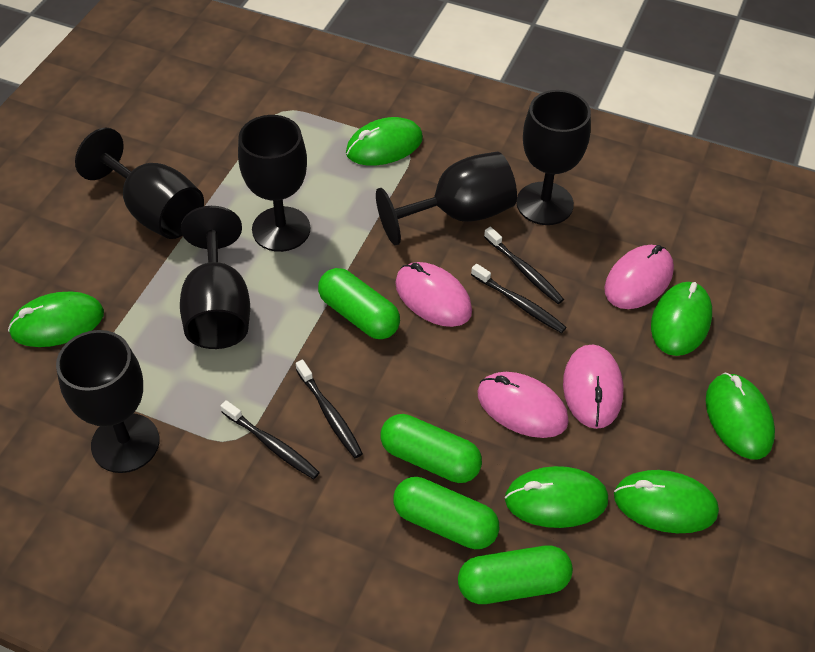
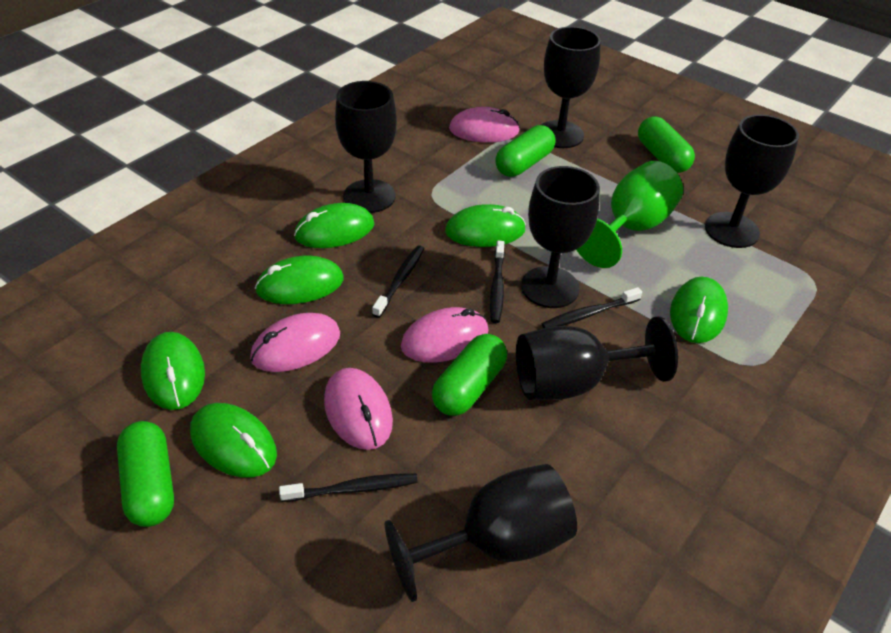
green goblet: none = 0 -> [576,161,683,268] = 1

